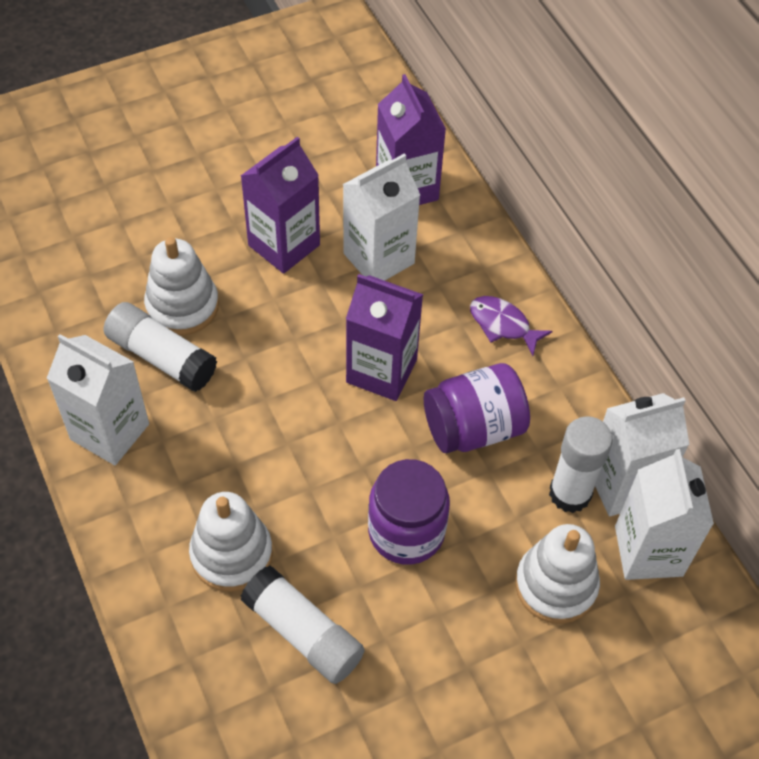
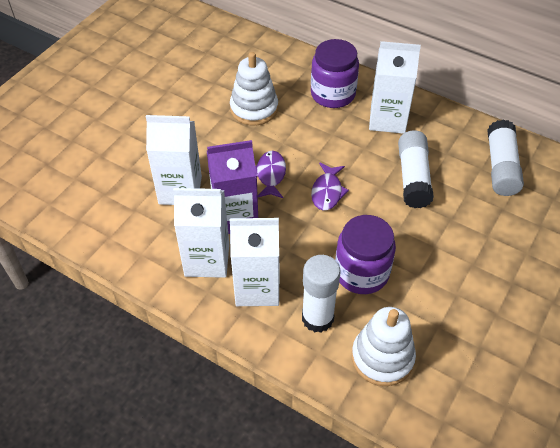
purple carton: [241,137,320,274] [346,274,423,401] [376,74,446,205] = 3 -> [206,140,258,234] = 1
purple fish: [470,296,553,356] = 1 -> [255,151,286,198] [311,162,349,210] = 2
white stacking toy: [144,237,219,335] [189,492,273,592] [515,524,600,624] = 3 -> [230,52,278,125] [352,307,416,386] = 2

